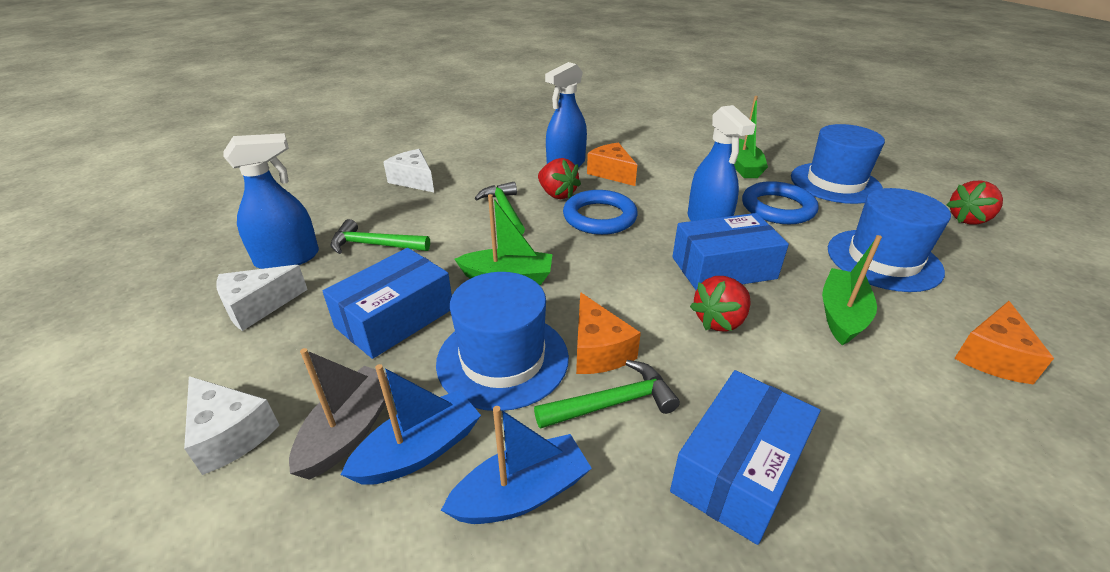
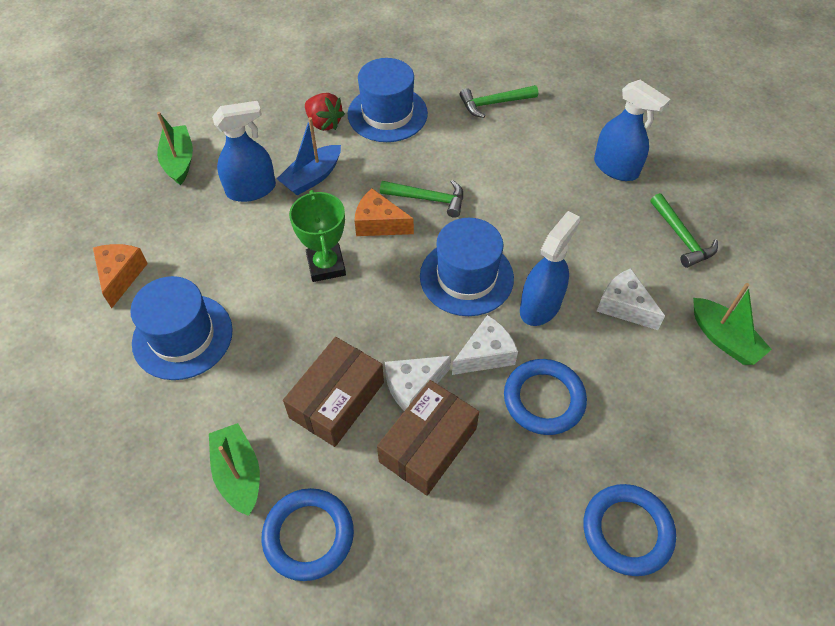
blue boat: [340,364,481,485] [441,406,592,524] = 2 -> [277,117,341,196] = 1
blue box: [323,248,452,359] [670,370,820,545] [672,213,789,290] = 3 -> none = 0
blue ring: [563,190,638,235] [742,181,819,224] = 2 -> [262,488,354,581] [504,359,587,435] [583,484,676,576] = 3
brown box: none = 0 -> [283,337,384,447] [377,380,479,496] = 2
green trophy: none = 0 -> [289,190,346,282] = 1
grey boat: [289,348,391,480] = 1 -> none = 0
orange cheese: [576,292,641,374] [587,143,637,186] [954,301,1054,385] = 3 -> [93,244,148,308] [354,189,414,236] = 2
red strawberry: [538,158,581,199] [690,276,750,332] [946,180,1003,224] = 3 -> [305,93,345,131] = 1

